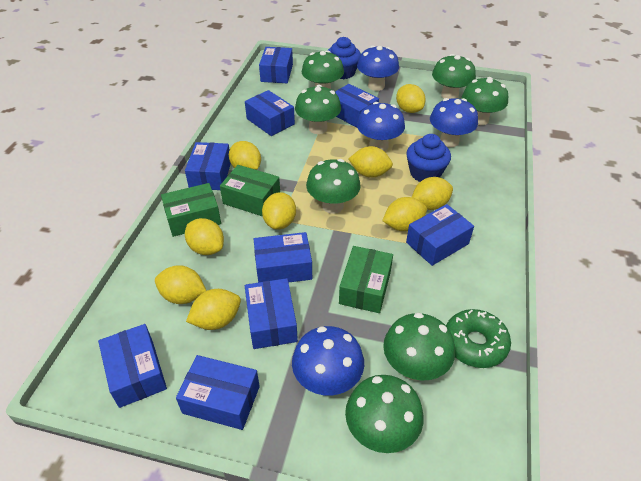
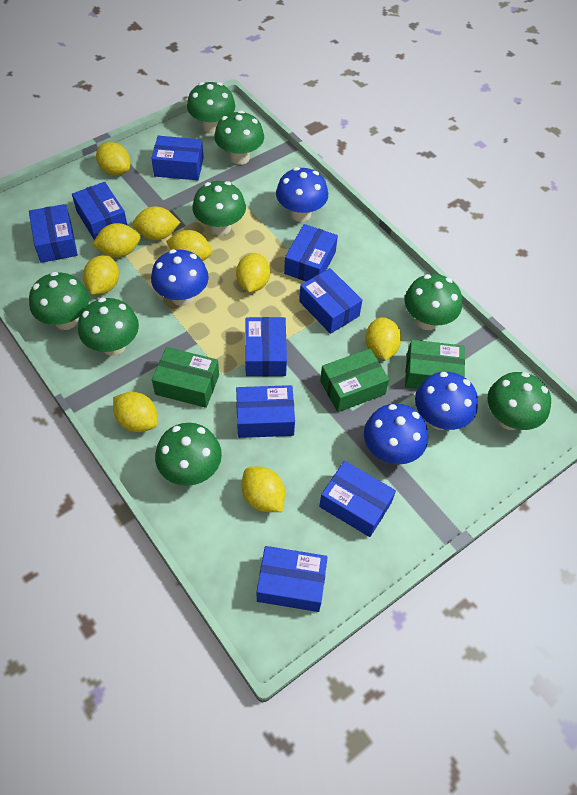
blue cupcake: [328,37,361,79] [406,134,451,182] = 2 -> none = 0
green donut: [446,309,511,368] = 1 -> none = 0
green mushroom: [295,85,341,134] [302,50,344,89] [306,159,361,214] [345,375,424,453] [383,313,455,380] [432,54,476,99] [462,77,508,125] = 7 -> [29,272,89,330] [78,298,139,356] [155,423,222,486] [187,82,235,134] [192,181,246,236] [214,110,264,165] [404,274,462,330] [487,372,551,430] = 8

